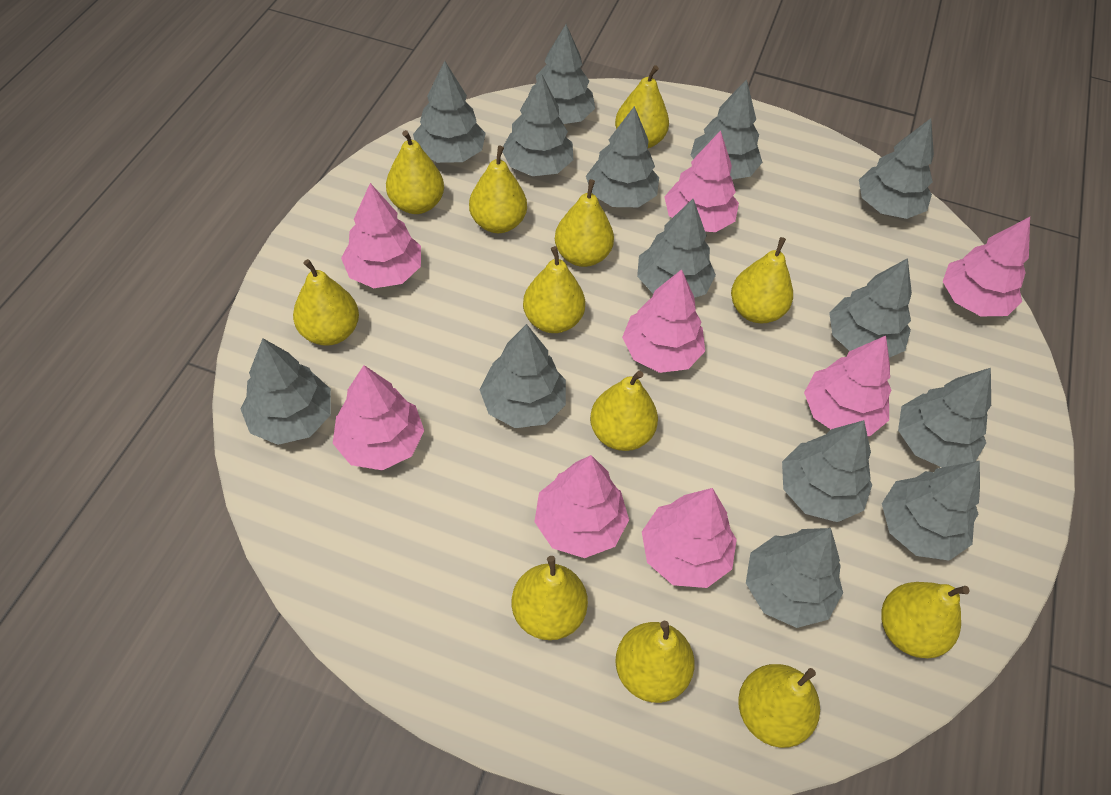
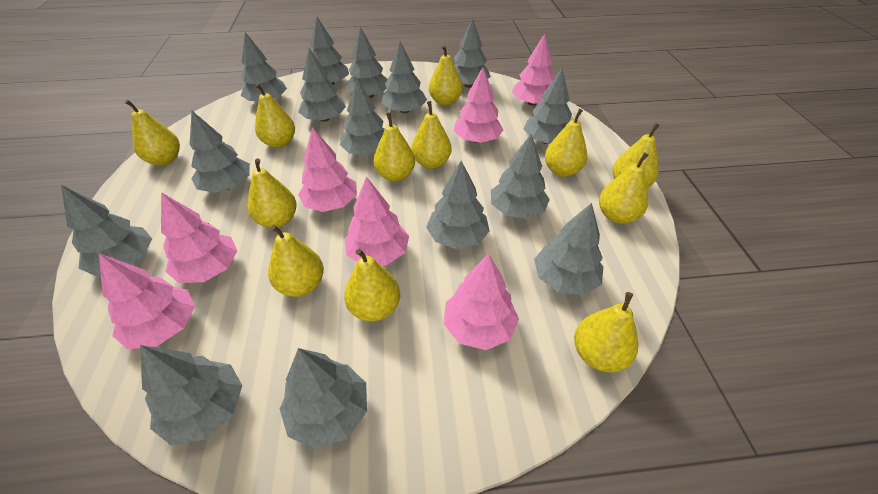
grey tree: [241,338,331,445] [413,61,486,163] [479,324,566,428] [503,74,573,176] [529,24,595,124] [586,106,659,207] [637,199,716,298] [691,79,762,180] [746,528,843,628] [782,420,872,522] [829,258,912,358] [859,118,934,219] [882,461,980,561] [898,368,991,467] = 14 -> [61,185,152,276] [140,345,242,445] [190,111,250,193] [241,32,287,101] [280,348,367,449] [298,48,346,122] [310,17,349,85] [340,78,385,156] [345,27,388,98] [381,41,427,113] [426,161,490,249] [454,17,491,88] [491,134,550,219] [524,68,572,144] [534,203,604,295] = 15
pink tree: [333,365,424,470] [341,183,421,288] [535,455,629,558] [622,269,705,373] [642,488,737,588] [664,131,739,232] [804,336,892,436] [942,217,1030,316] = 8 -> [99,253,195,349] [161,192,237,283] [298,127,357,212] [344,176,409,265] [443,253,519,350] [454,67,503,143] [512,34,555,106] = 7

